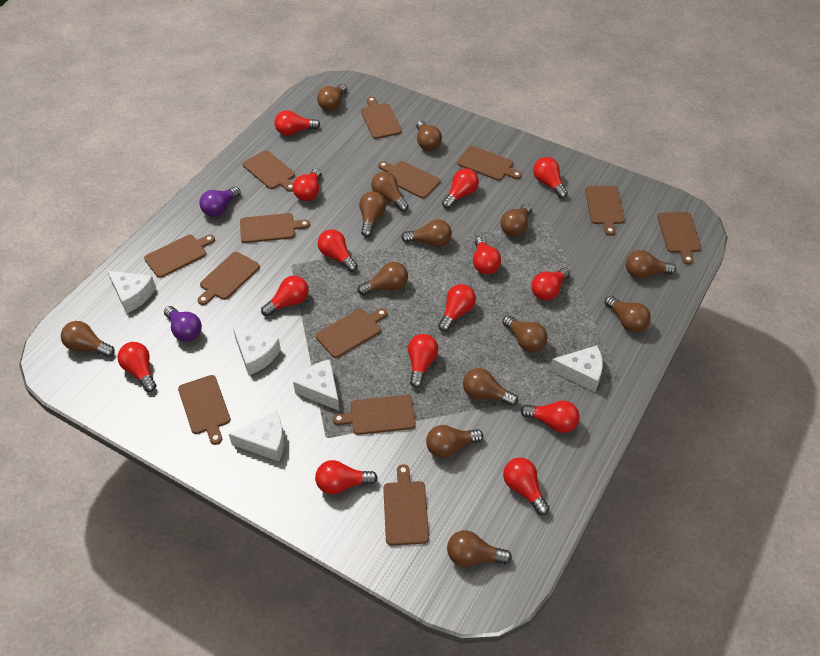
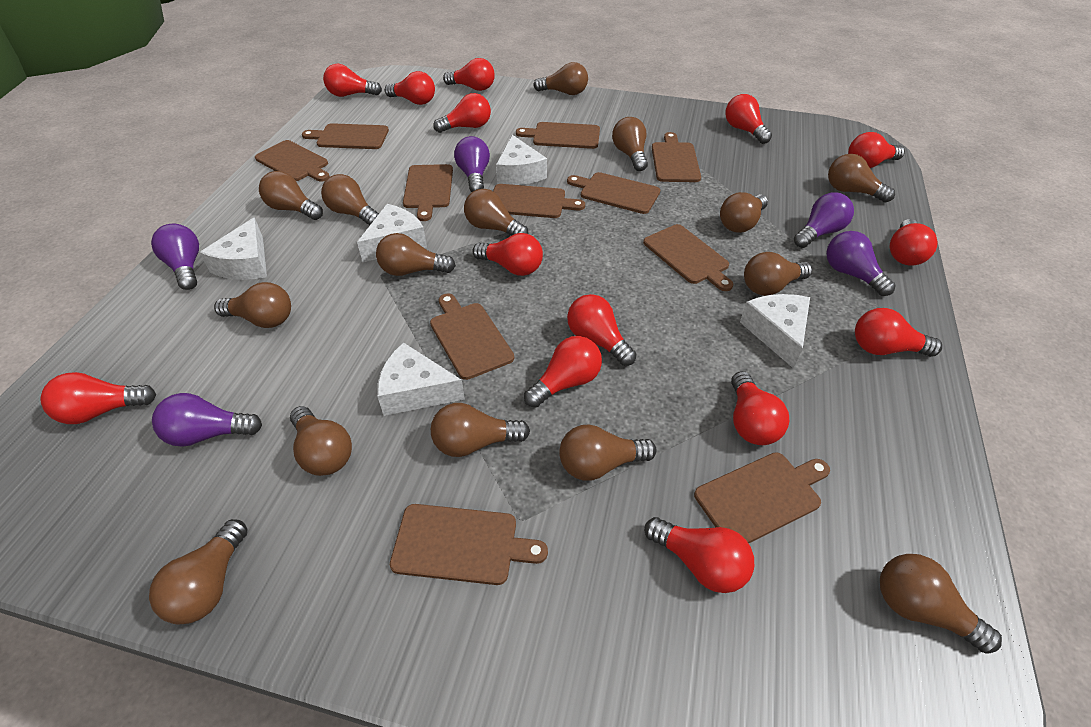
brown cutting board: [144,235,215,278] [178,375,231,445] [198,252,260,305] [240,213,310,243] [242,150,295,192] [316,308,387,358] [333,395,416,435] [361,97,402,139] [378,161,440,198] [383,464,429,545] [457,146,522,181] [585,186,625,236] [657,212,702,265] = 13 -> [255,140,330,182] [302,123,389,149] [390,504,548,585] [403,164,453,221] [430,293,514,380] [493,184,585,218] [516,122,600,149] [567,172,660,214] [643,224,733,291] [652,132,701,182] [694,452,830,544] = 11
brown light bulb: [61,321,115,357] [317,84,347,111] [358,262,408,296] [359,191,386,237] [371,171,409,212] [401,219,452,247] [416,121,442,151] [426,425,483,458] [447,530,512,567] [463,368,518,406] [500,204,532,237] [502,315,548,352] [605,296,651,332] [626,250,676,279] = 14 -> [149,519,248,625] [214,282,291,328] [259,171,323,220] [290,406,352,476] [321,174,379,226] [376,233,456,276] [431,403,530,457] [464,189,528,236] [533,62,588,95] [559,424,656,480] [612,117,648,171] [720,192,768,233] [744,252,812,296] [828,154,895,203] [880,554,1002,654] = 15
purple light bulb: [164,306,202,342] [199,187,241,217] = 2 -> [151,224,199,290] [152,393,262,447] [454,136,490,192] [794,192,854,248] [826,231,896,296] = 5

